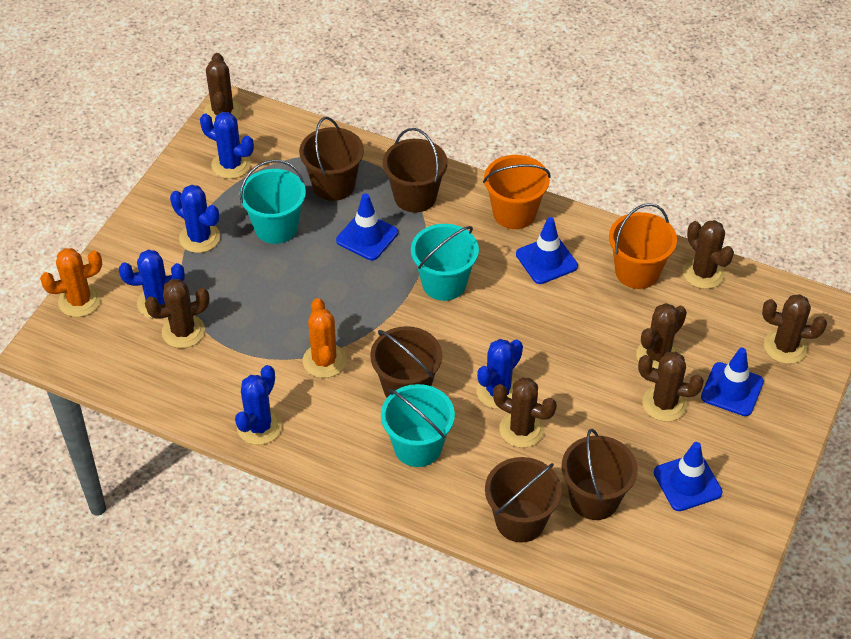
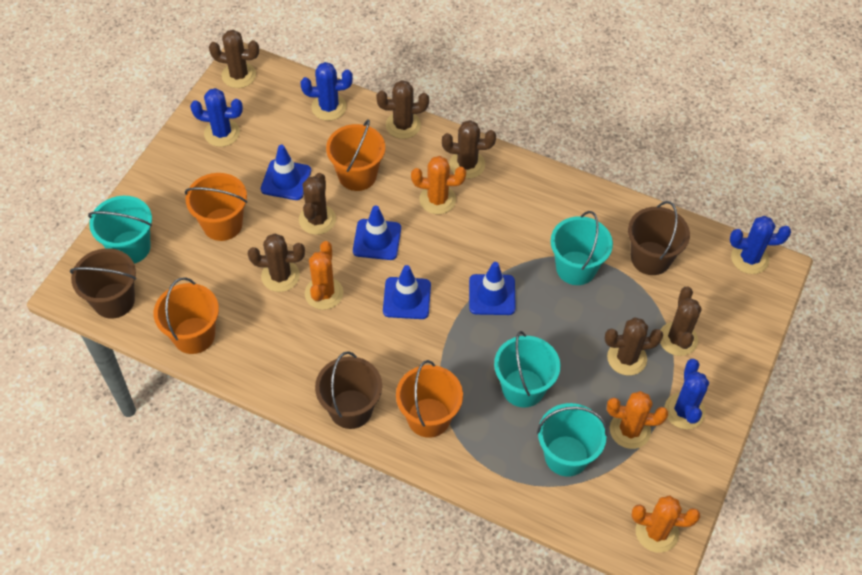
blue cactus: [119,250,185,319] [170,185,220,253] [200,112,254,179] [235,365,282,445] [476,339,523,409] = 5 -> [190,88,243,147] [300,62,353,121] [664,359,709,429] [730,216,791,274] = 4
brown bucket: [299,117,364,201] [370,326,442,398] [383,128,448,213] [485,457,562,542] [561,429,638,520] = 5 -> [70,248,136,319] [315,351,382,429] [628,201,690,275] = 3
orange bucket: [483,155,550,229] [609,203,677,289] = 2 -> [154,277,219,354] [185,173,247,241] [326,119,385,191] [396,360,463,438] = 4
orange cactus: [40,248,102,317] [303,298,346,378] = 2 -> [305,241,343,310] [411,156,466,214] [607,391,668,449] [632,495,700,553] = 4
turquoise bucket: [239,160,306,244] [381,384,455,467] [411,224,479,301] = 3 -> [88,196,152,264] [494,331,560,408] [537,403,608,477] [550,211,613,285] = 4

